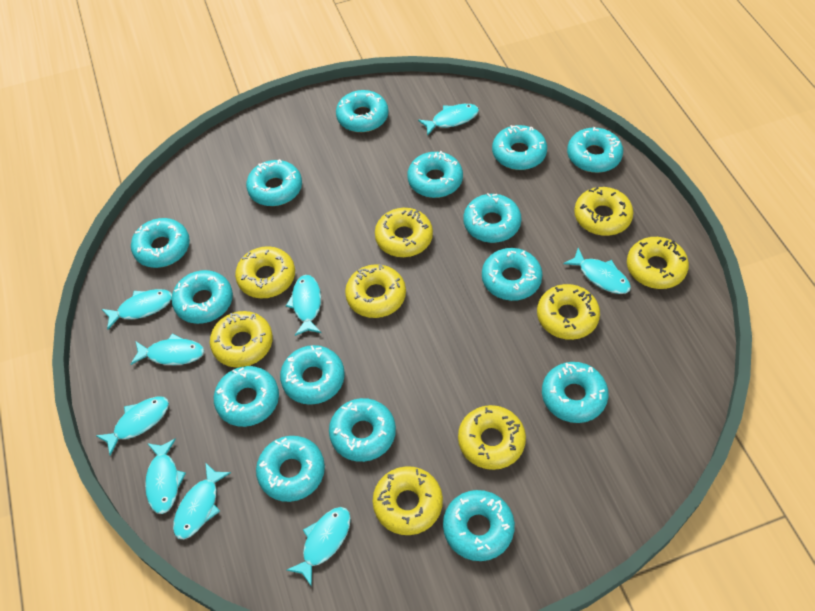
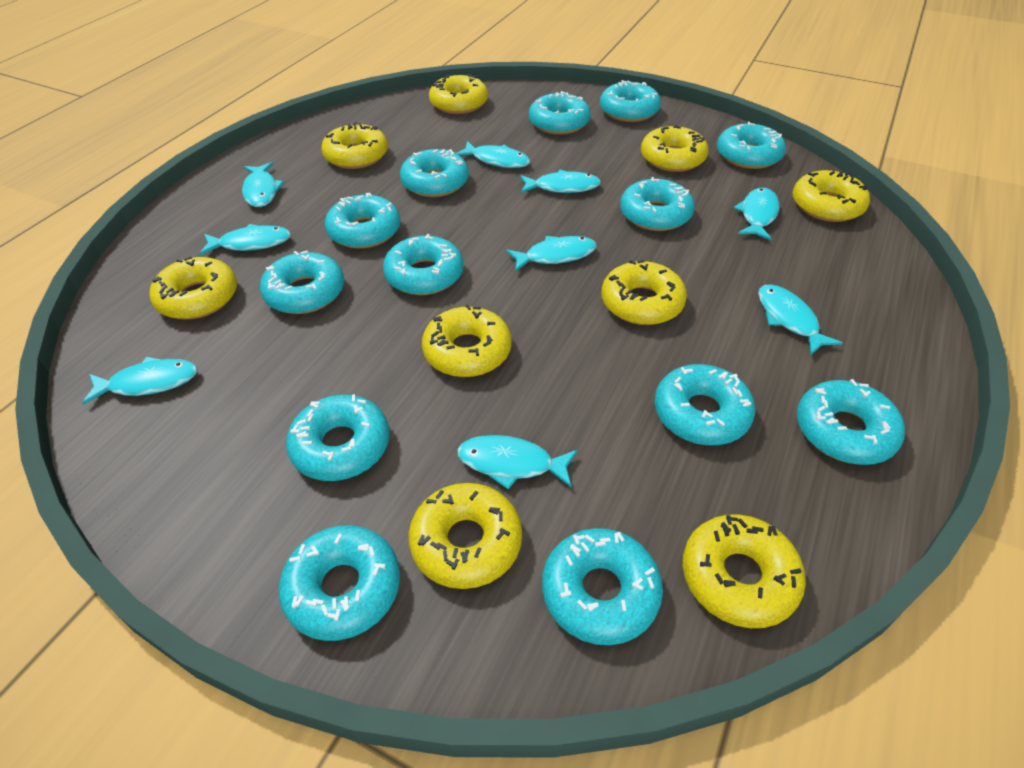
turquoise donut: [131,218,190,268] [171,270,233,324] [214,366,279,427] [246,159,302,206] [256,436,325,502] [280,345,345,405] [329,398,396,462] [336,90,388,132] [407,151,463,198] [443,490,515,561] [463,193,521,243] [482,248,543,301] [492,125,547,170] [542,362,609,423] [567,127,623,173] = 15 -> [260,251,344,314] [279,525,400,641] [286,394,390,481] [325,193,400,249] [383,234,463,295] [400,149,469,197] [529,91,591,135] [542,528,663,645] [600,80,661,122] [620,177,695,231] [655,364,755,445] [717,122,786,169] [797,379,905,465] = 13

